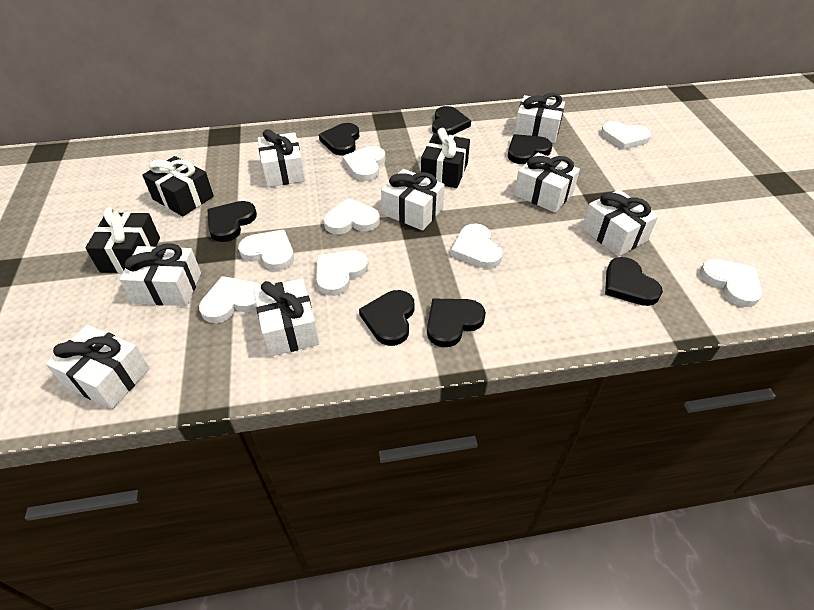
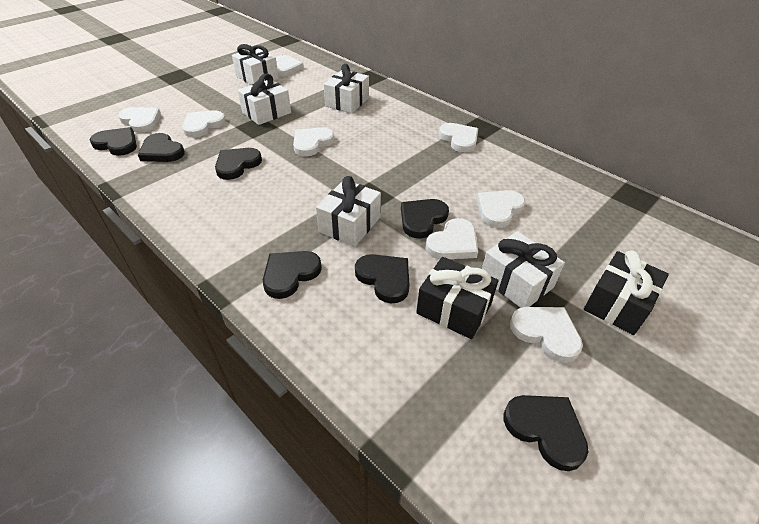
black gift: [85,207,160,273] [142,156,214,216] [421,128,470,188] = 3 -> [416,257,498,339] [584,251,669,335] = 2
white gift: [45,325,150,409] [119,243,201,306] [254,278,319,357] [258,129,305,187] [381,169,445,231] [514,93,565,143] [514,152,580,213] [582,189,658,256] = 8 -> [232,44,279,85] [237,73,291,125] [316,176,381,247] [324,64,369,113] [482,231,565,308] = 5

